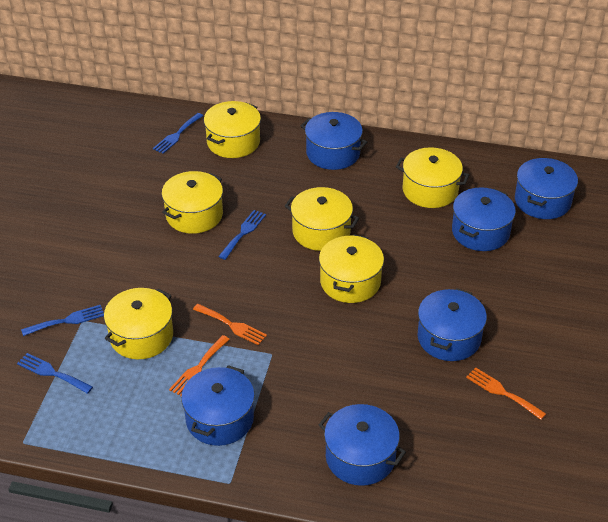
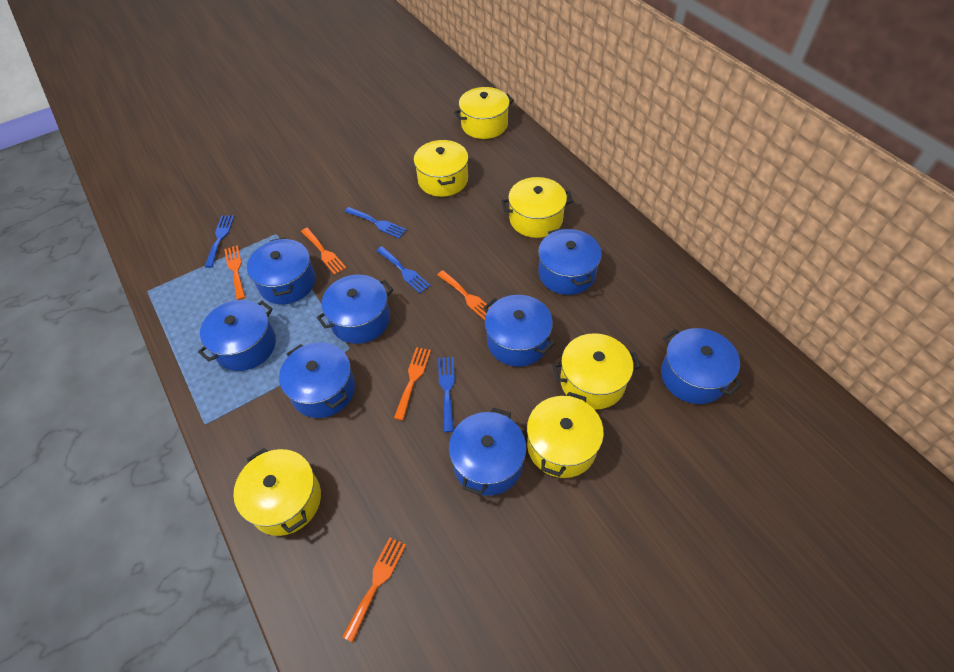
blue pot: [181,365,255,446] [301,112,367,170] [319,404,406,486] [417,288,487,361] [452,188,516,251] [515,158,578,219] = 6 -> [198,300,276,371] [247,238,315,304] [279,342,355,418] [317,275,393,344] [449,407,526,496] [483,295,555,367] [538,228,602,295] [661,328,742,404] = 8
orange fork: [169,335,230,396] [193,304,267,345] [466,367,546,420] = 3 -> [224,245,245,300] [301,228,346,275] [342,537,406,643] [394,347,431,420] [437,270,490,320] = 5

